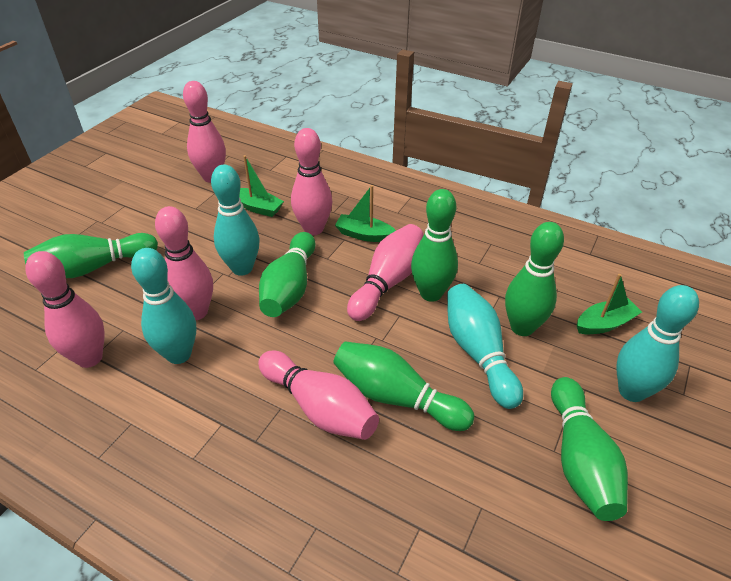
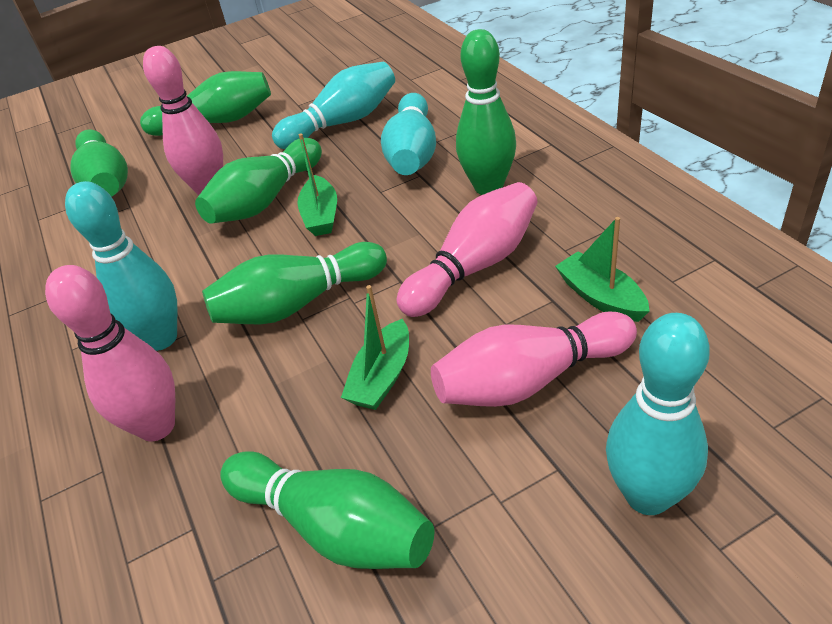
pink bowling pin: [25,251,105,368] [155,206,213,320] [183,81,226,183] [258,351,379,440] [291,128,333,235] [347,224,424,321] = 6 -> [45,265,175,442] [143,46,223,195] [396,182,537,317] [431,311,637,407] = 4

